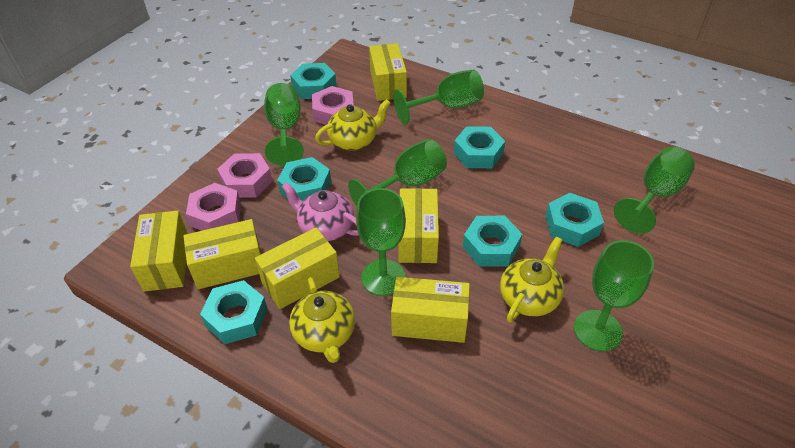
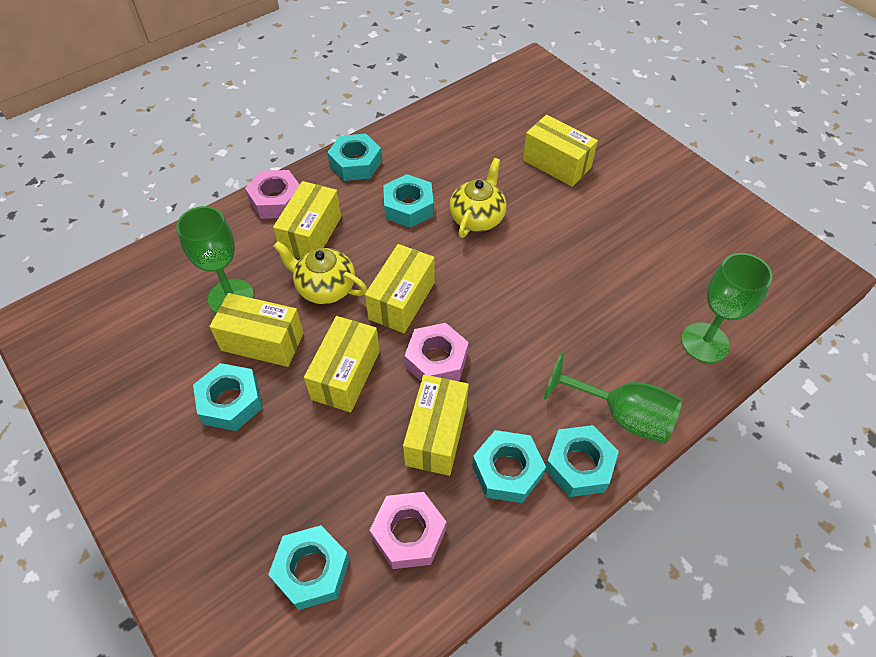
green goblet: [264,83,304,166] [348,139,447,206] [356,188,406,296] [393,70,484,124] [574,240,654,351] [614,147,695,234] = 6 -> [176,206,254,313] [544,352,682,443] [681,253,773,363] = 3
pink teapot: [281,182,359,241] = 1 -> none = 0
yellow teapot: [289,277,355,363] [315,99,391,151] [500,237,564,323] = 3 -> [273,241,367,304] [449,158,506,238] = 2

